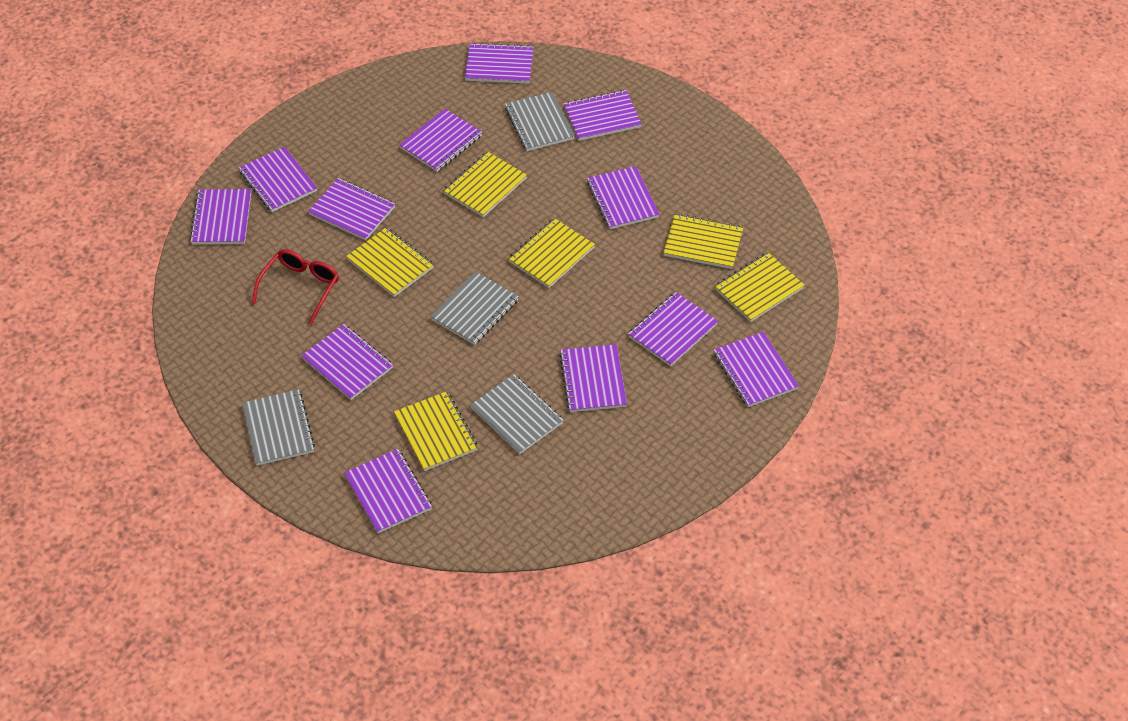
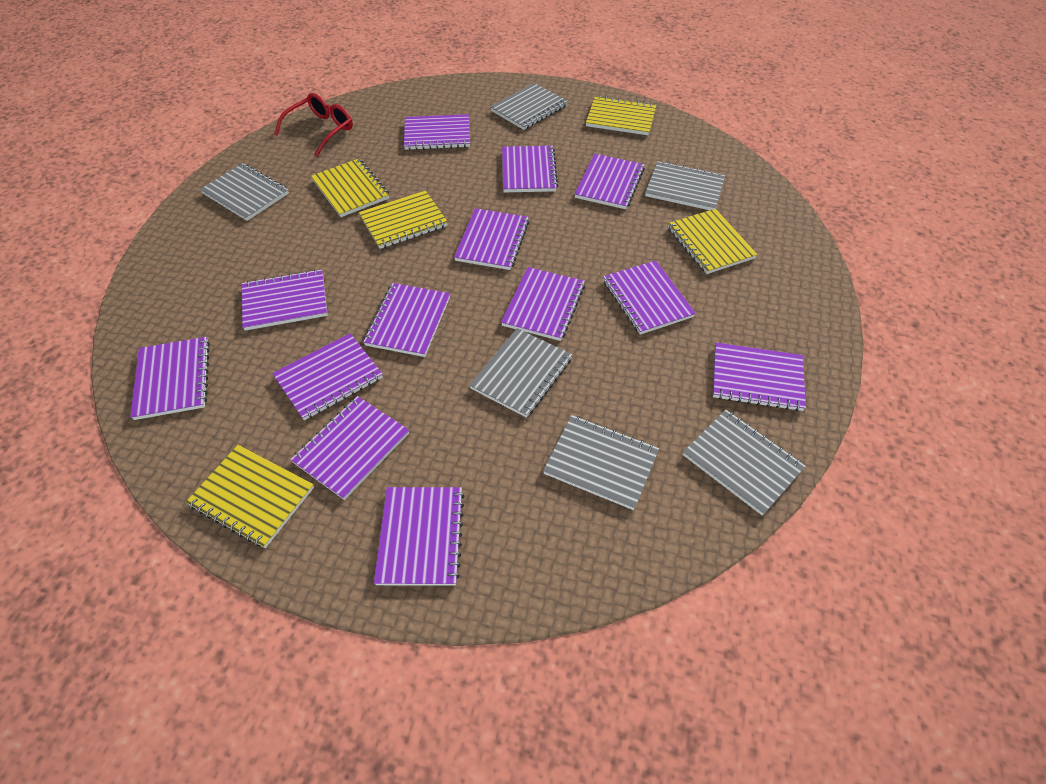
grey notebook: [242,389,315,466] [431,271,519,345] [470,374,564,454] [505,92,575,151] = 4 -> [200,163,289,221] [469,328,572,418] [490,83,568,130] [543,415,659,510] [645,161,725,210] [683,410,806,515] = 6
purple notebook: [190,189,251,244] [239,147,317,212] [301,324,393,400] [308,178,395,241] [344,449,432,533] [399,109,482,172] [465,43,534,84] [559,344,627,412] [563,90,642,141] [587,166,660,229] [628,292,718,367] [714,332,799,407] = 12 -> [130,337,210,420] [242,269,328,331] [272,333,383,420] [290,396,409,500] [363,283,450,357] [374,487,465,586] [404,114,470,150] [454,208,529,270] [501,267,585,341] [502,146,558,192] [575,154,645,209] [603,260,696,335] [713,343,806,411] = 13
yellow notebook: [346,227,434,297] [394,391,478,471] [443,151,527,217] [508,218,595,288] [663,214,743,269] [715,252,805,322] = 6 -> [186,445,314,548] [311,158,389,217] [359,191,448,249] [586,96,656,135] [668,209,758,274] = 5

